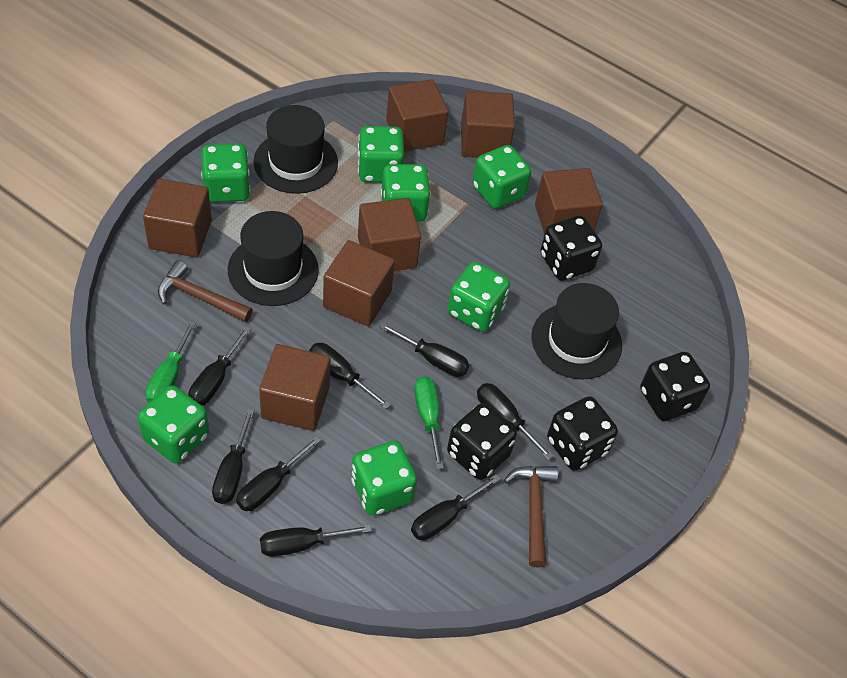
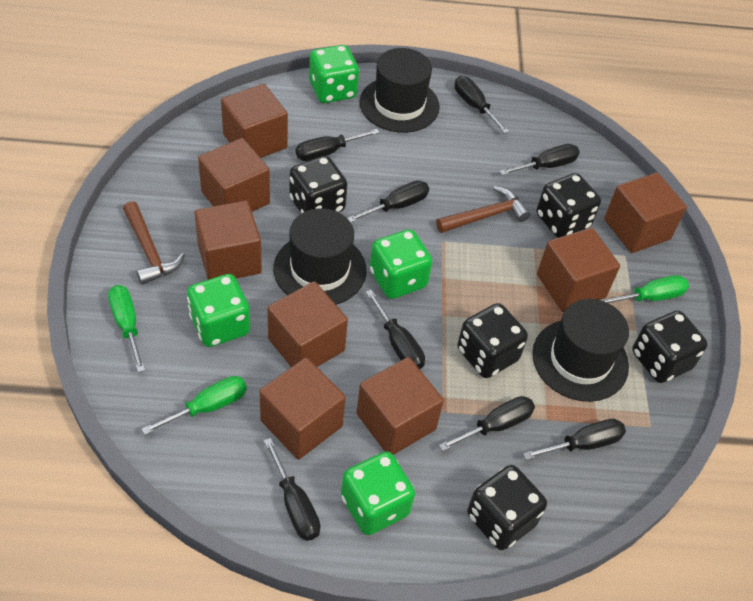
black dice: [447,403,517,480] [540,216,602,281] [547,396,618,471] [640,352,710,421] = 4 -> [289,156,347,213] [457,303,528,378] [467,465,547,550] [537,173,601,238] [632,310,708,383] = 5
brown cube: [143,179,212,257] [259,344,331,431] [323,240,395,326] [358,198,421,271] [386,79,448,152] [461,91,515,158] [535,168,603,234] = 7 -> [194,201,262,280] [198,138,270,212] [221,84,288,158] [259,358,346,460] [267,281,348,367] [356,357,444,455] [537,228,620,312] [604,173,687,253] = 8
green dice: [138,385,209,463] [201,144,250,203] [351,441,417,516] [358,126,404,183] [381,164,431,221] [448,262,510,332] [473,145,531,209] = 7 -> [187,274,250,347] [309,45,359,103] [341,451,415,535] [370,229,432,299] = 4
green screwdriver: [146,320,196,403] [414,376,444,469] = 2 -> [108,285,145,372] [142,376,247,435] [601,275,689,303] = 3

